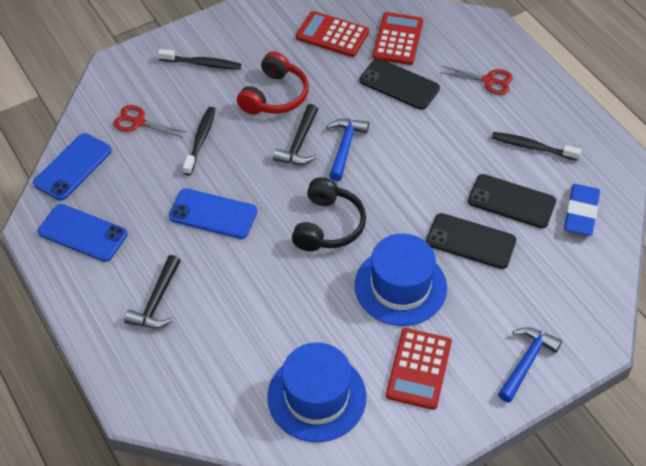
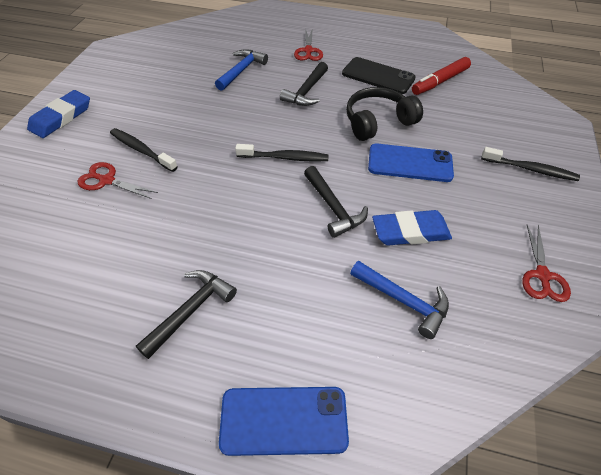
black hammer: [124,255,180,328] [273,104,318,165] = 2 -> [136,270,237,359] [280,62,328,106] [304,166,368,238] = 3
black phone: [360,58,440,110] [426,213,516,269] [468,174,556,228] = 3 -> [342,57,416,94] = 1
blue eraser: [564,184,600,236] = 1 -> [27,90,90,138] [372,210,452,246] = 2
blue hat: [267,342,366,442] [355,234,447,326] = 2 -> none = 0
blue phone: [33,133,112,201] [38,204,128,262] [169,188,257,239] = 3 -> [219,387,349,456] [368,144,454,182] = 2
red calculator: [296,11,369,57] [372,12,423,65] [386,328,452,410] = 3 -> none = 0
red headphones: [237,51,309,115] = 1 -> none = 0
red marker: none = 0 -> [412,57,471,95] = 1
red scissors: [113,105,186,138] [440,66,513,95] = 2 -> [78,162,158,199] [294,28,323,61] [522,224,571,302] = 3

